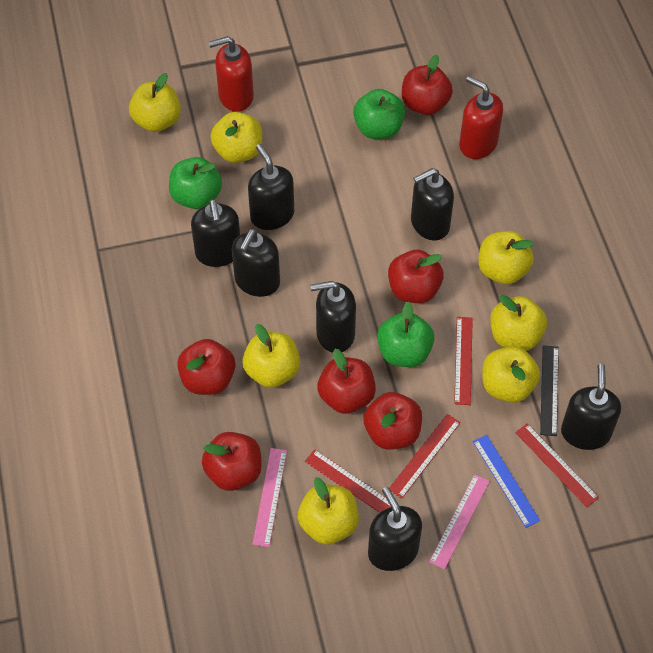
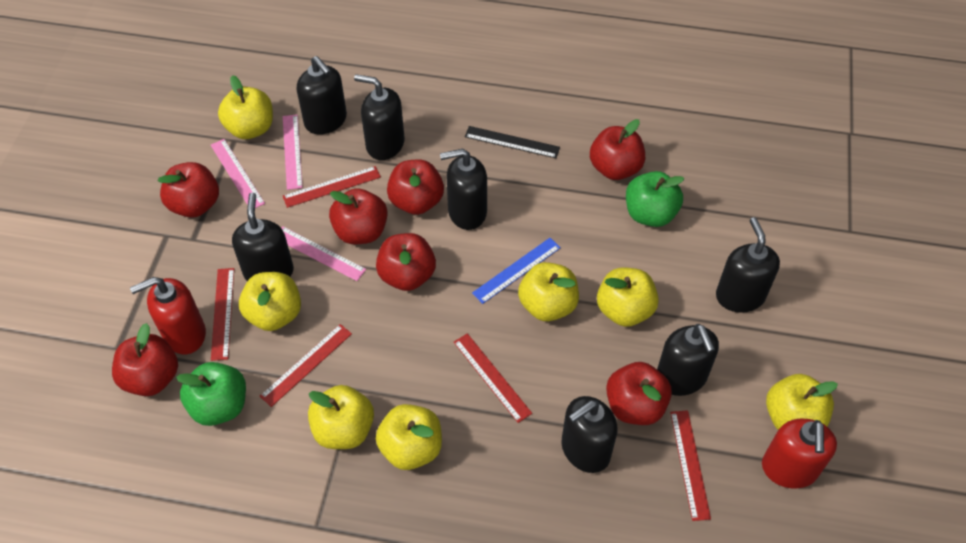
green apple: [169,157,222,209] [353,89,405,139] [377,301,435,367] = 3 -> [176,362,246,426] [626,171,684,227] = 2
pink ruler: [253,448,287,547] [429,474,490,570] = 2 -> [211,139,265,208] [282,227,366,281] [283,115,303,190] = 3
red apple: [177,339,235,395] [202,432,262,491] [317,349,376,414] [363,392,422,450] [388,250,444,303] [402,55,453,115] = 6 -> [112,323,178,396] [158,162,219,218] [329,188,388,244] [376,233,436,291] [387,159,444,215] [590,119,645,180] [606,362,672,425] = 7
red ruler: [305,449,391,513] [389,414,461,499] [454,317,473,405] [515,423,599,507] = 4 -> [211,268,234,361] [260,324,352,407] [283,166,381,208] [454,333,532,423] [670,410,711,521] = 5

